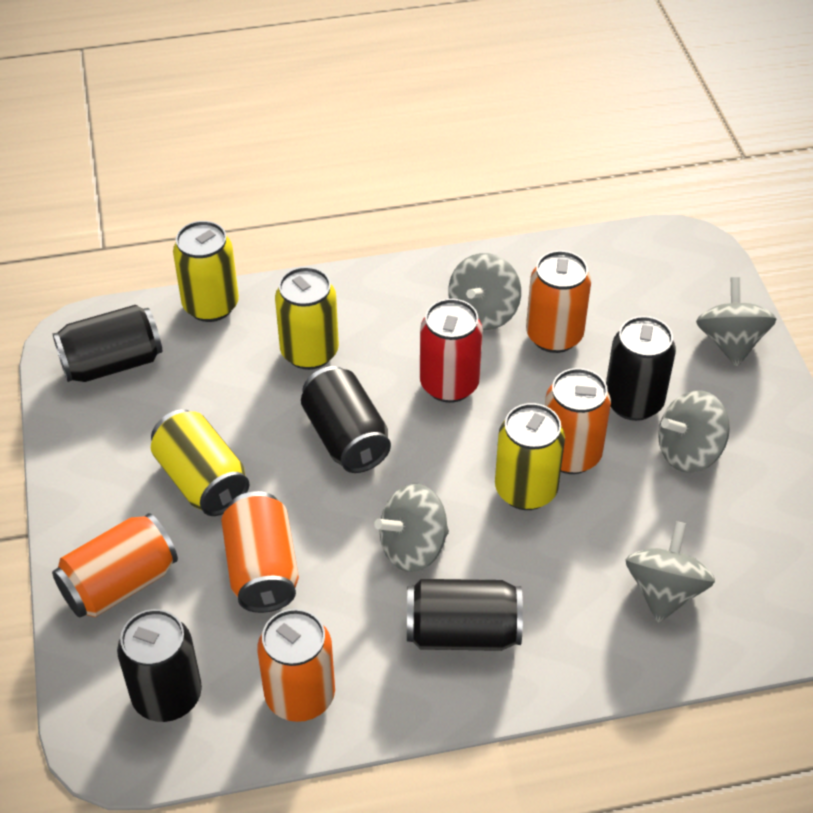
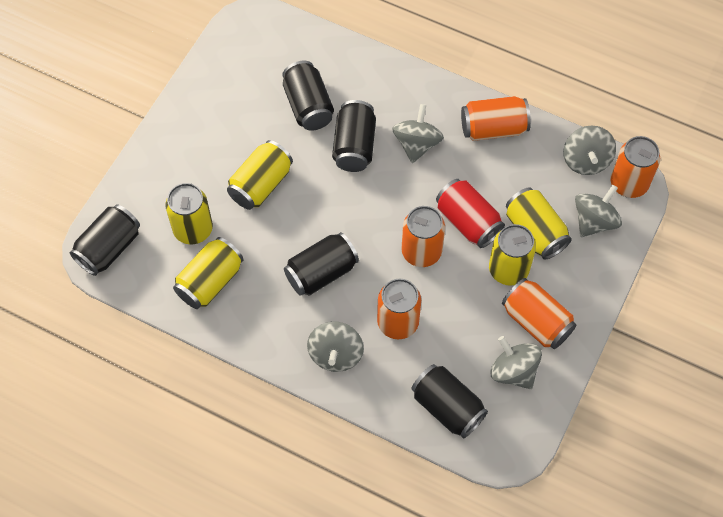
yellow can: [151,409,249,516] [173,221,239,322] [275,267,339,370] [495,403,565,510] = 4 -> [165,183,213,244] [173,237,244,309] [227,140,293,210] [489,224,536,286] [506,187,572,260] = 5

